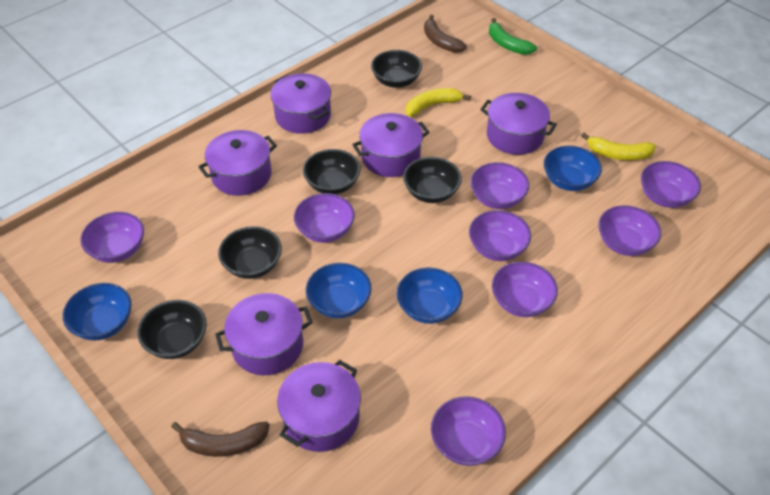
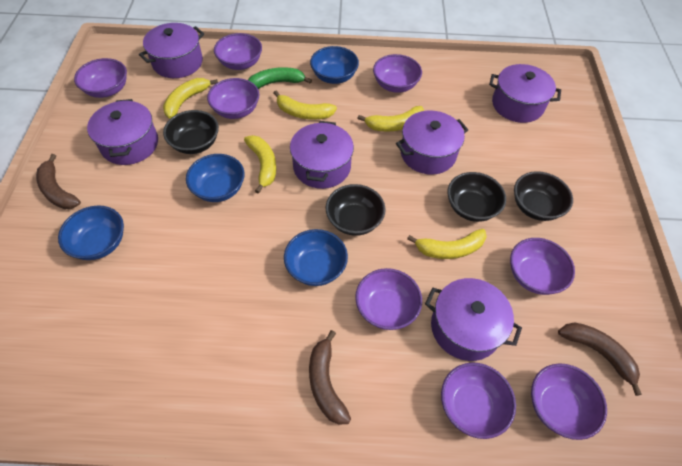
black bowl: [137,300,207,359] [218,226,282,279] [303,149,361,194] [371,50,422,88] [403,157,462,203] = 5 -> [163,110,219,154] [325,184,386,236] [447,172,506,222] [514,171,573,221] = 4
brown banana: [171,421,270,457] [424,15,467,53] = 2 -> [36,154,81,209] [309,330,351,425] [558,323,642,396] = 3
yellow banana: [406,88,471,117] [581,133,656,160] = 2 -> [163,78,218,119] [244,135,276,194] [274,91,337,120] [357,106,424,132] [407,229,487,259] = 5

